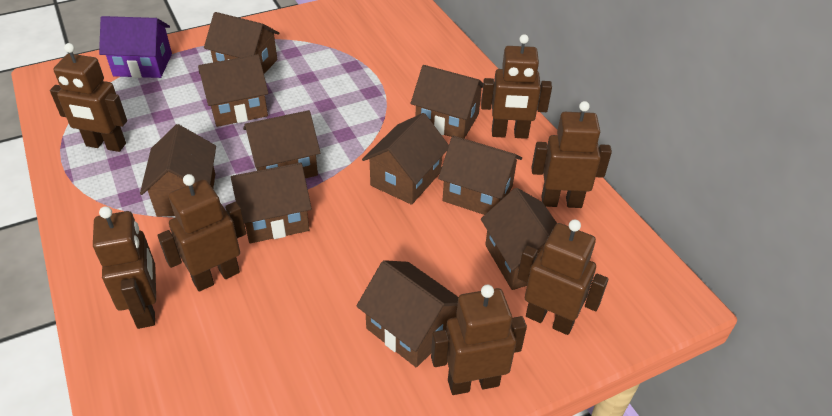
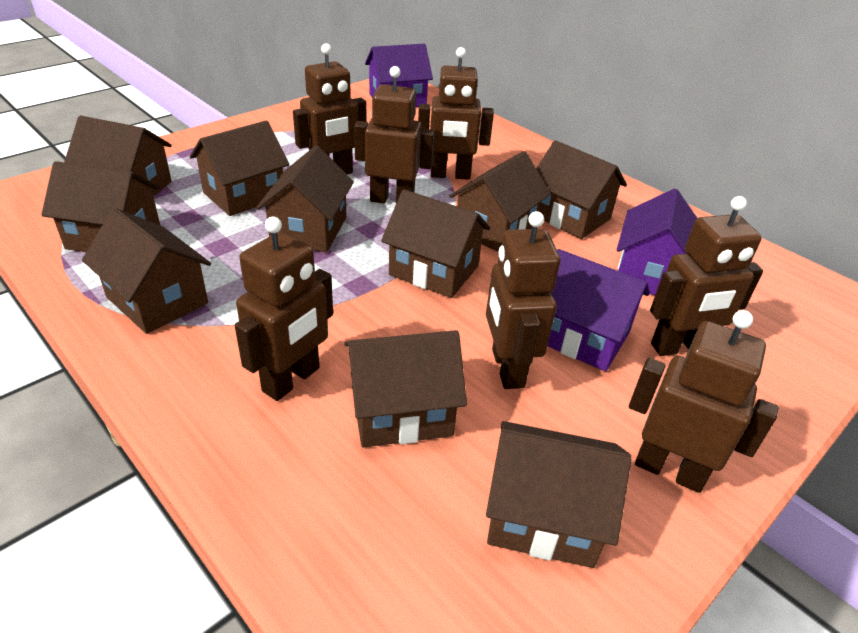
purple house: [99,16,172,78] = 1 -> [365,44,433,107] [548,249,650,371] [617,188,697,295] = 3

